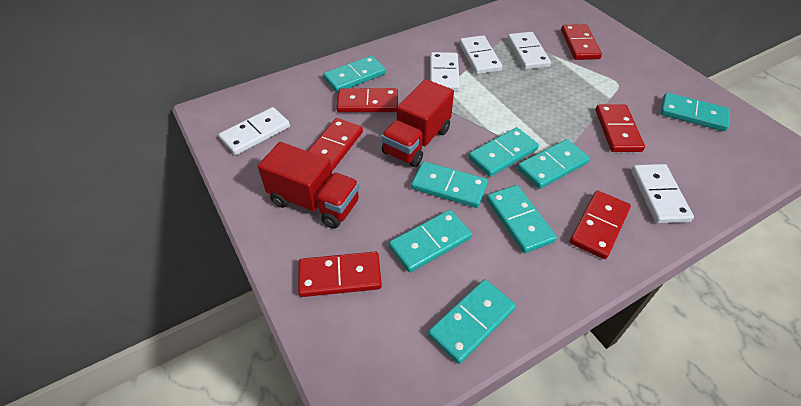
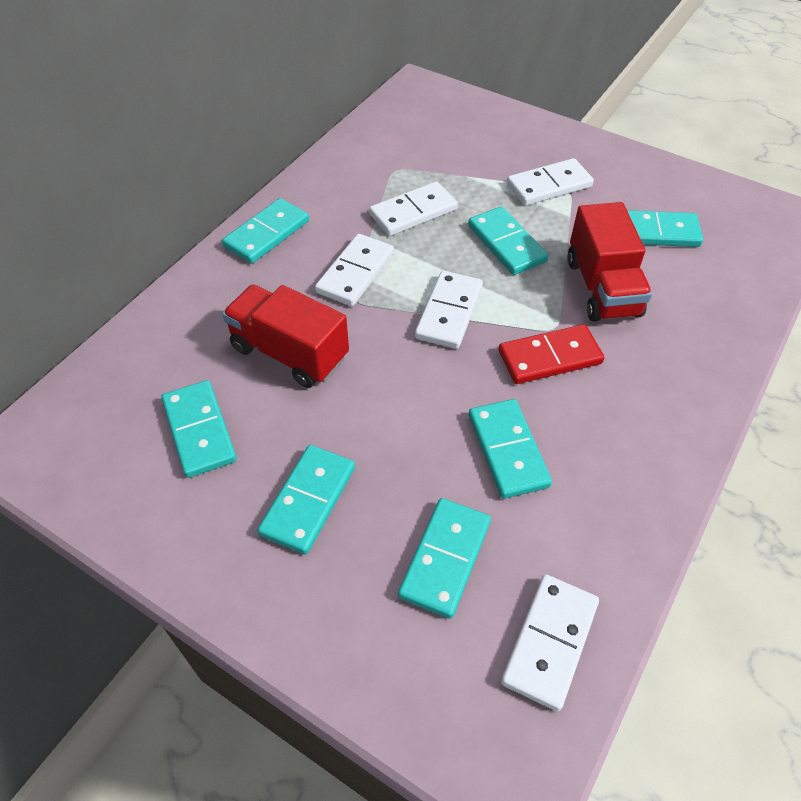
red domino: [298,252,382,297] [308,118,363,171] [337,88,398,112] [561,24,602,60] [570,190,631,259] [595,104,645,152] = 6 -> [498,324,604,384] = 1
turquoise domino: [323,56,386,92] [389,210,472,273] [411,161,488,208] [428,279,516,364] [468,127,539,177] [487,185,557,253] [517,139,590,189] [660,93,730,131] = 8 -> [161,380,237,478] [222,198,309,264] [257,445,355,555] [398,498,491,619] [468,207,548,275] [469,399,552,499] [627,210,703,247] = 7

